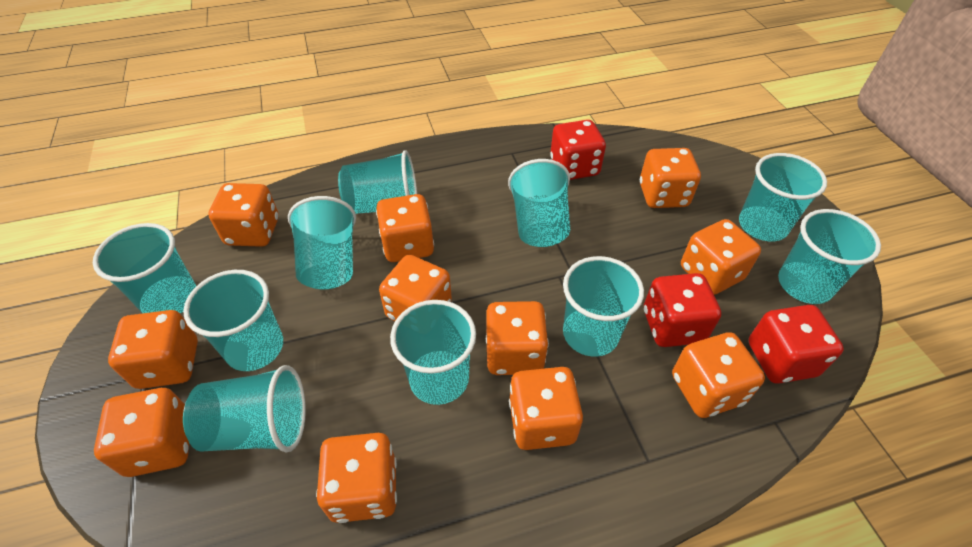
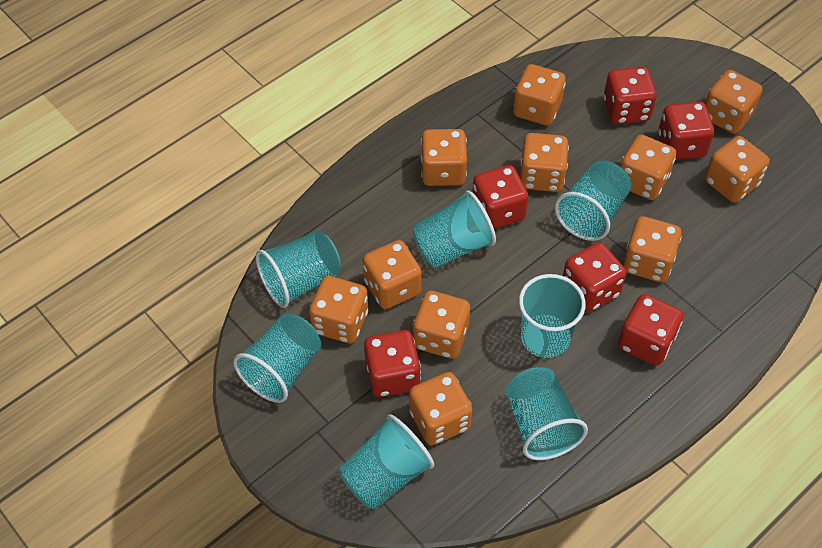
red dice: [550,120,606,180] [644,273,721,347] [748,305,844,384] = 3 -> [364,330,421,397] [472,165,528,229] [563,242,626,312] [603,67,657,124] [618,294,683,366] [658,102,714,160] = 6
turquoise cup: [93,223,196,314] [183,270,283,371] [183,365,306,453] [288,196,356,289] [338,150,417,214] [390,300,476,405] [508,159,570,247] [563,256,644,357] [739,153,827,241] [778,209,881,304] = 10 -> [233,313,321,403] [256,231,341,308] [339,415,434,510] [413,191,496,268] [506,367,588,460] [519,274,586,358] [555,160,631,241] = 7

